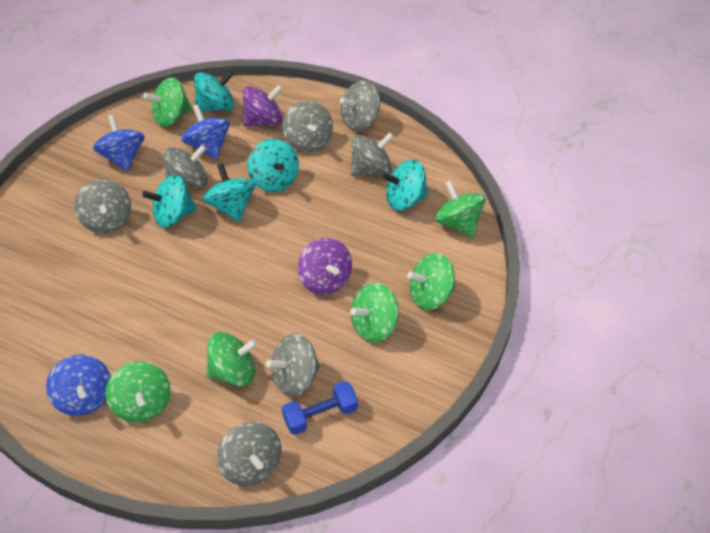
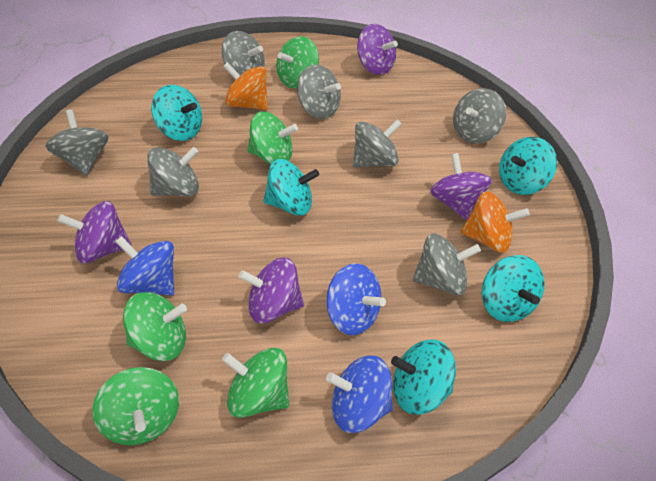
blue dumbbell: [282,381,358,435] = 1 -> none = 0
green spinning top: [105,361,171,422] [143,77,192,127] [206,332,258,387] [350,283,399,343] [407,253,455,310] [435,180,486,237] = 6 -> [92,367,179,445] [123,292,187,361] [222,348,290,418] [247,112,298,164] [276,36,319,88] = 5
orange spinning top: none = 0 -> [223,62,268,110] [460,191,530,253] = 2
purple spinning top: [243,84,283,126] [298,238,352,295] = 2 -> [57,201,132,263] [238,257,304,323] [357,24,398,75] [430,153,492,221] = 4

